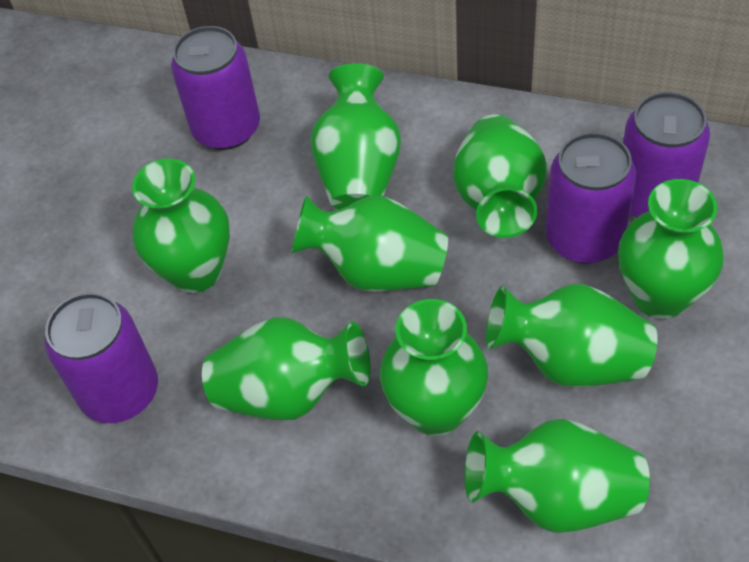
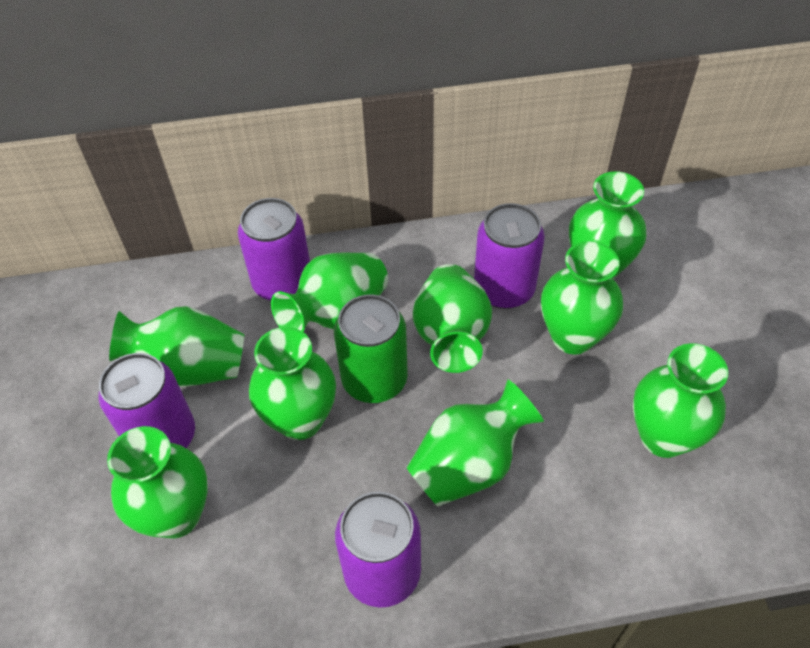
green can: none = 0 -> [334,294,408,403] = 1

